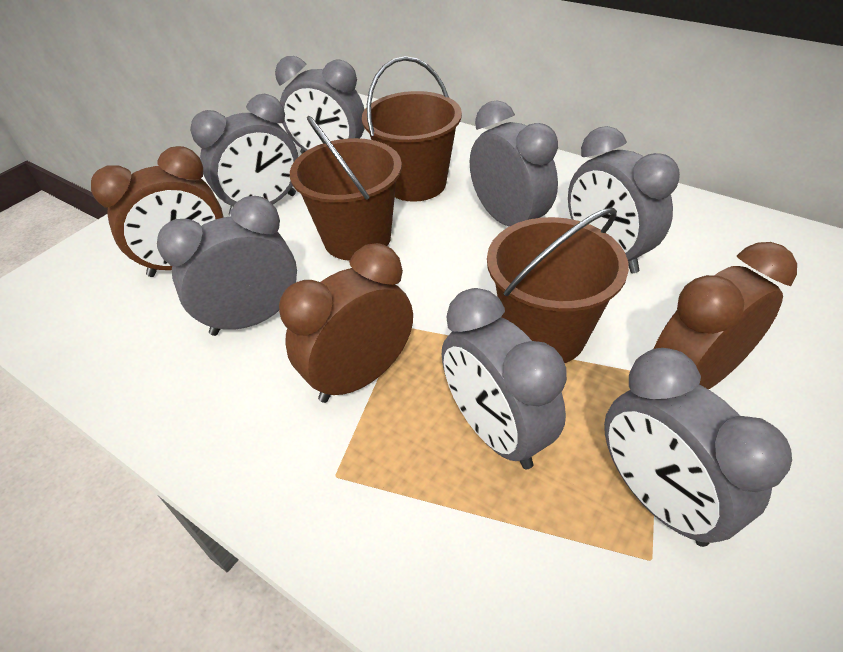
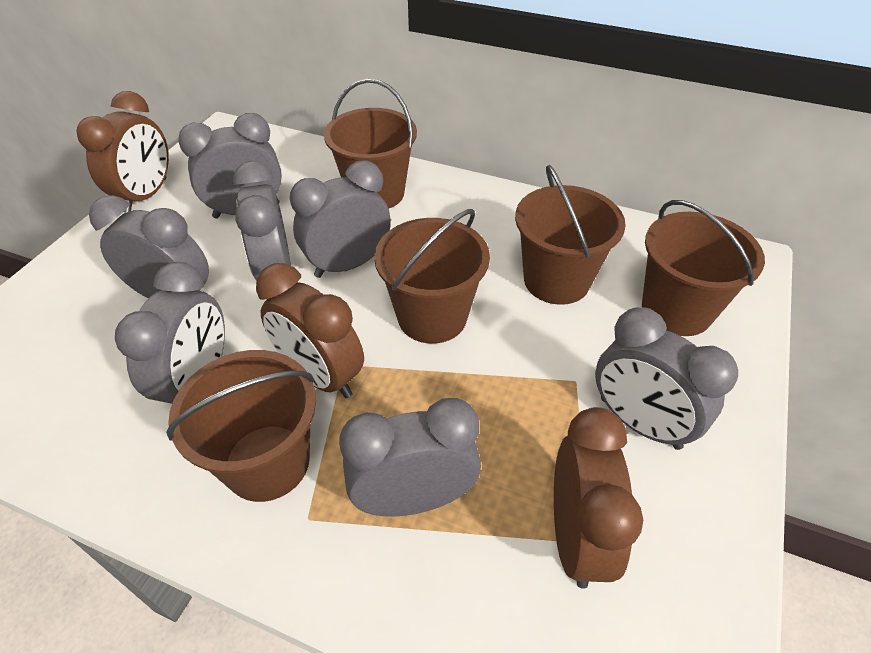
brown bucket: [290,116,402,261] [362,56,462,202] [487,207,629,363] = 3 -> [166,350,316,502] [324,79,417,208] [374,209,490,344] [515,165,626,305] [642,200,765,336] = 5

